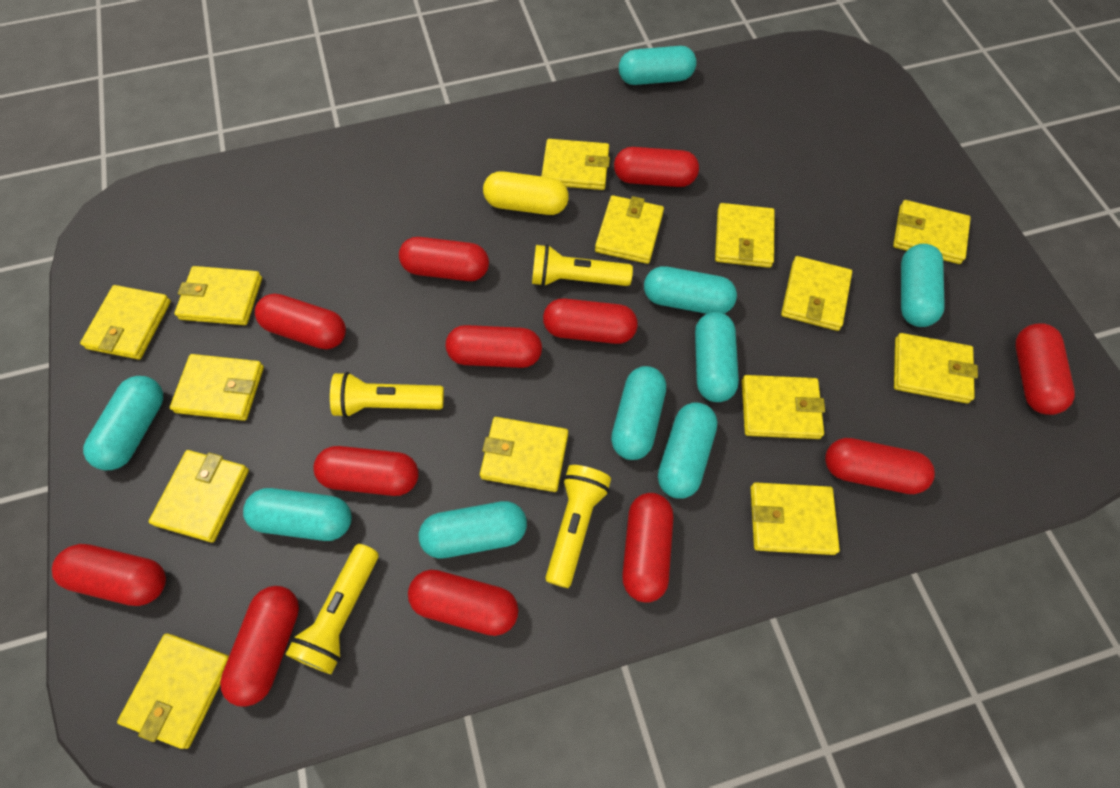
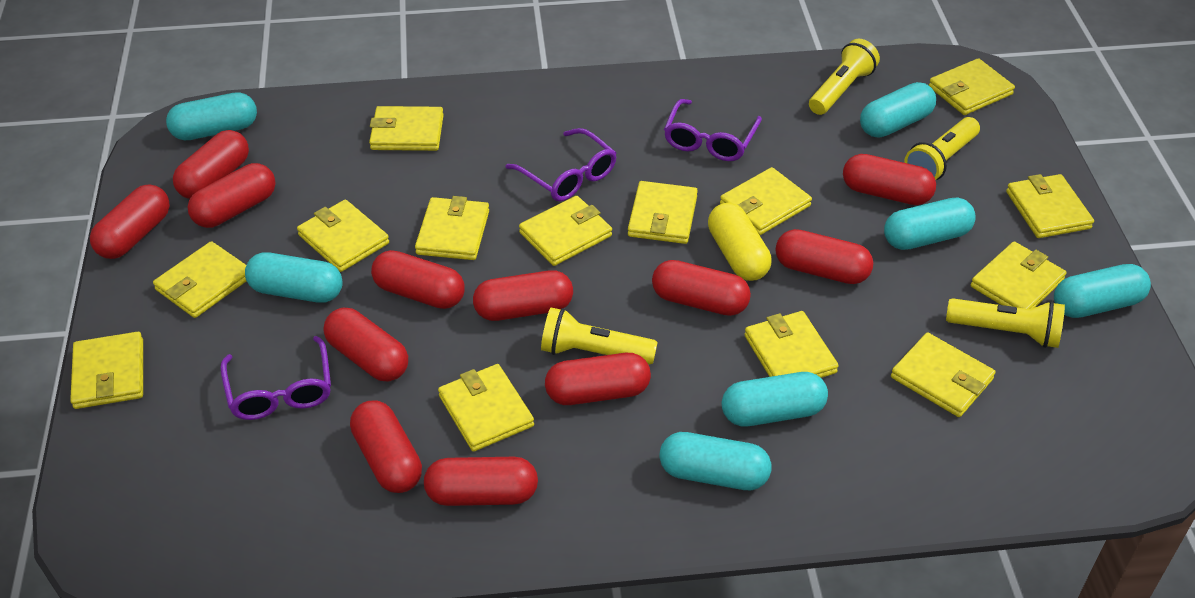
purple glasses: none = 0 -> [220,336,331,420] [505,128,616,202] [664,99,762,161] = 3
turquoise capsule: [83,376,163,470] [243,488,352,541] [419,501,527,559] [611,366,666,460] [619,46,697,85] [644,266,737,314] [658,402,718,499] [695,312,739,402] [901,244,945,327] = 9 -> [166,92,257,140] [245,253,343,303] [659,432,771,490] [721,372,828,426] [860,82,936,138] [884,197,976,250] [1054,264,1151,318] = 7

